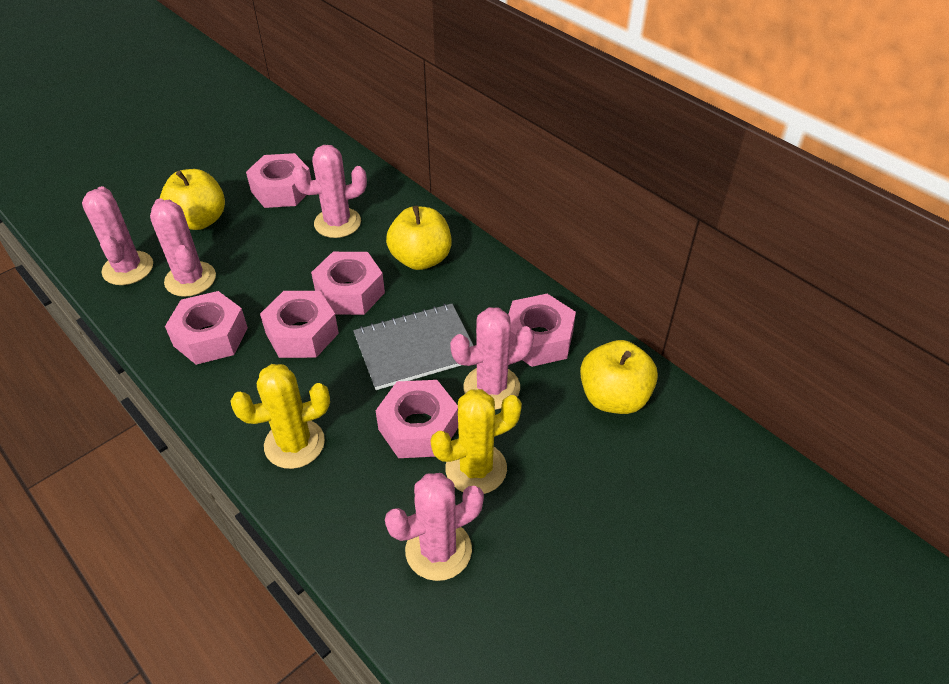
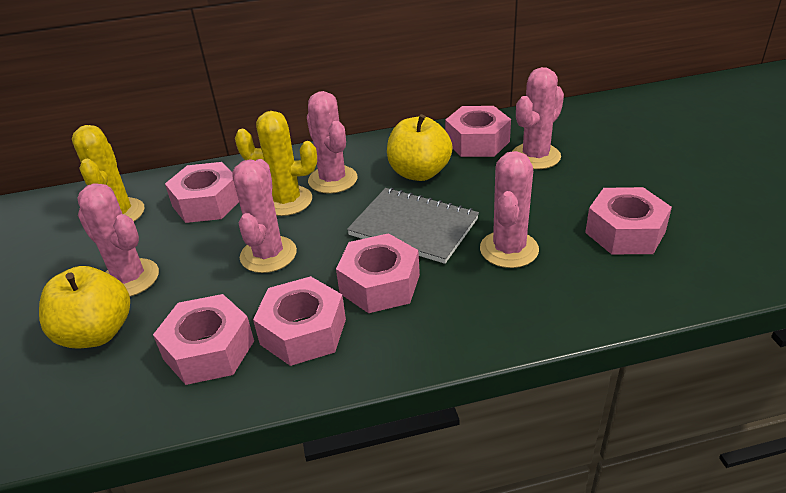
yellow apple: [160,169,225,230] [386,206,452,270] [580,340,658,414] = 3 -> [39,266,130,348] [387,114,453,181] = 2

